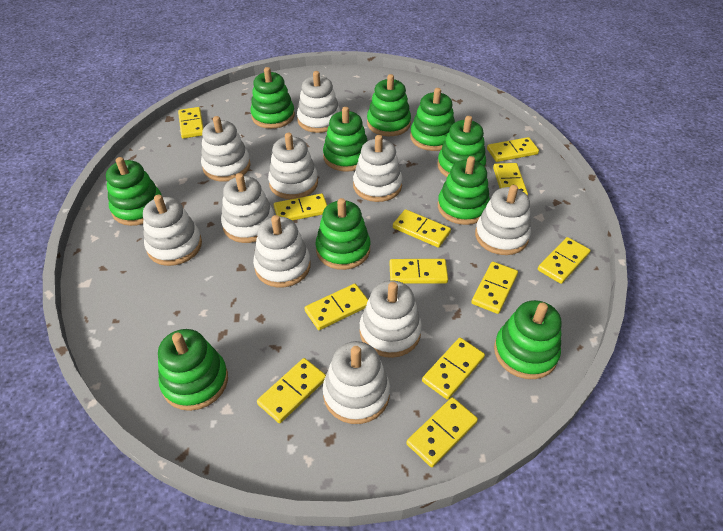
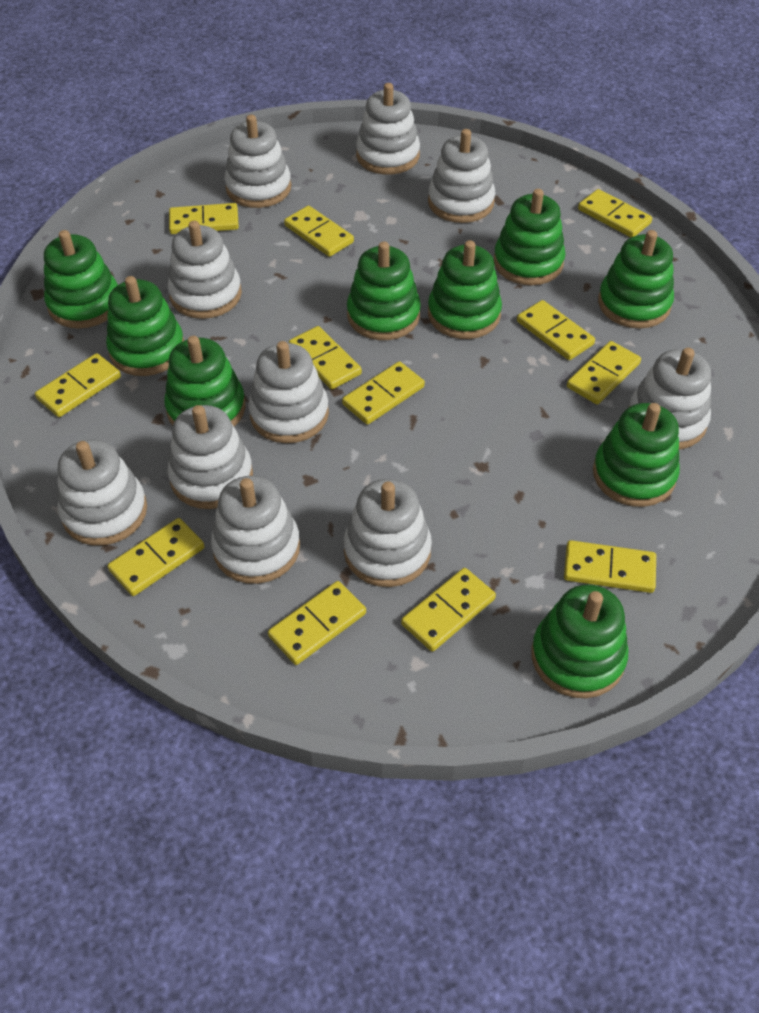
green stacking toy: [106,157,162,226] [158,329,228,411] [251,67,295,129] [315,198,370,270] [323,107,368,172] [367,74,411,136] [410,88,455,151] [437,116,486,177] [438,156,490,225] [494,300,562,379] = 10 -> [44,230,118,329] [106,276,184,376] [164,336,246,426] [347,241,421,340] [428,240,502,339] [494,189,566,285] [531,584,628,698] [593,403,680,507] [598,230,674,328] = 9

